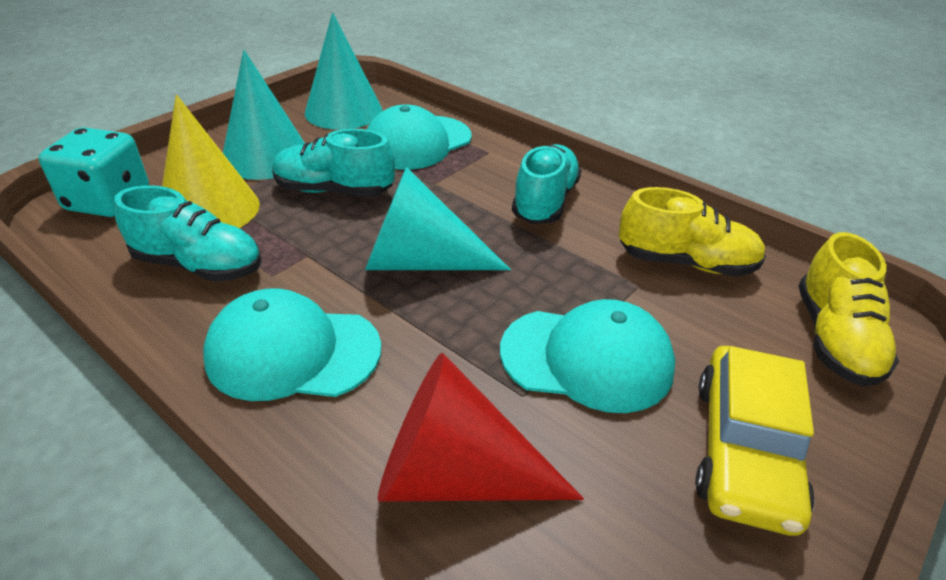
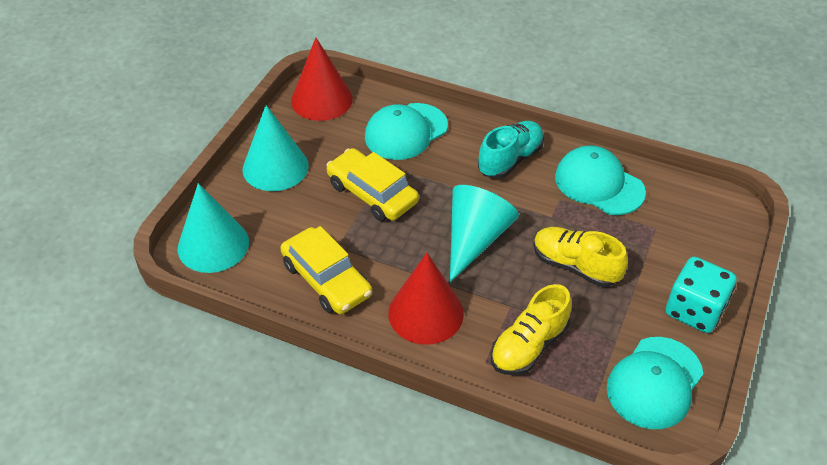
red cone: [378,353,584,502] = 1 -> [291,38,353,121] [388,253,464,345] = 2
turquoise shoe: [114,186,261,282] [272,129,395,197] [512,144,581,224] = 3 -> [478,121,544,179] = 1
yellow car: [695,346,815,536] = 1 -> [280,226,372,314] [326,148,419,221] = 2
yellow cone: [162,94,260,228] = 1 -> none = 0

